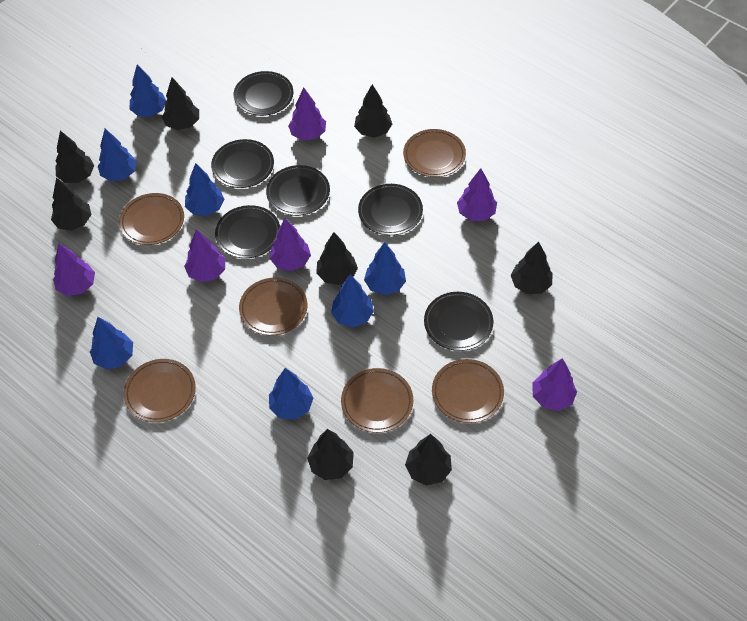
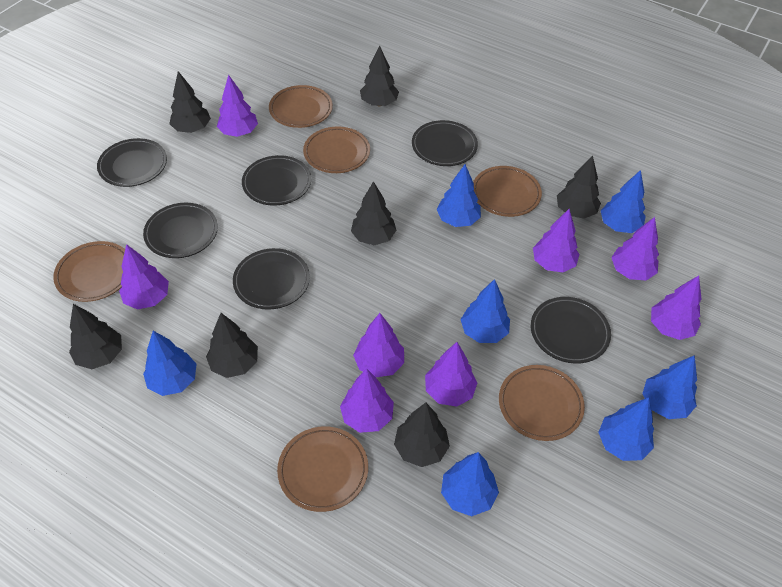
black tree: [51,178,92,231] [55,131,94,183] [162,77,199,130] [307,429,354,480] [316,232,358,285] [354,84,392,138] [405,434,452,486] [511,242,553,294] = 8 -> [69,304,122,369] [170,71,211,133] [206,313,258,378] [351,181,397,245] [360,45,399,106] [394,403,450,467] [557,155,601,219] = 7
purple tree: [53,243,95,296] [184,229,225,282] [270,218,311,271] [288,88,326,140] [457,168,497,221] [533,358,577,411] = 6 -> [119,244,169,310] [217,74,258,137] [340,368,394,433] [353,313,404,377] [425,342,477,407] [533,209,579,272] [611,217,659,280] [651,276,701,340] = 8

